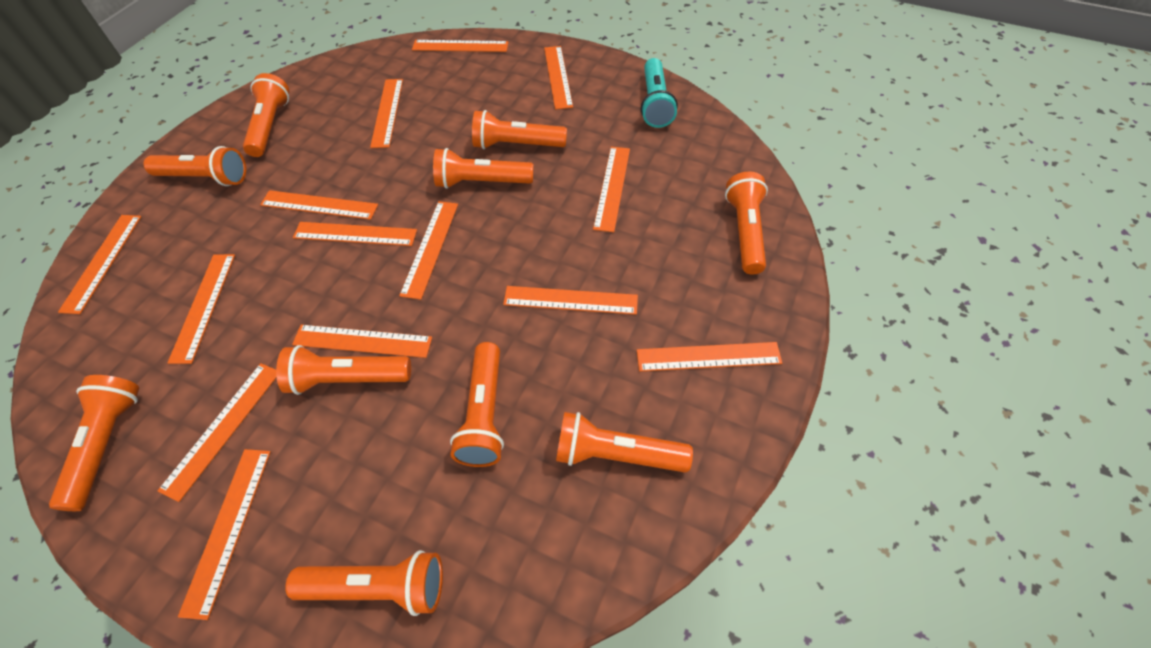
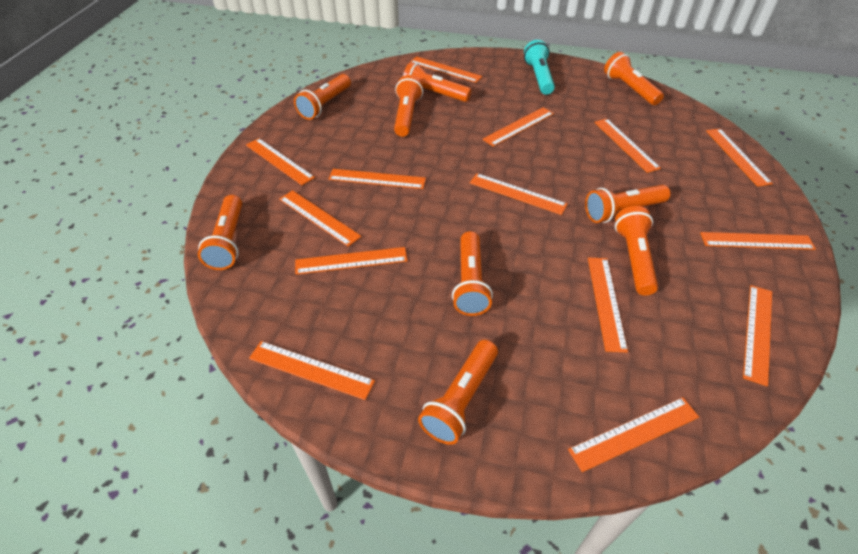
orange flashlight: [49,375,139,511] [144,146,246,186] [243,73,289,157] [276,345,411,395] [285,550,443,616] [433,148,534,189] [450,342,504,467] [472,110,567,149] [556,412,693,473] [725,171,768,275] = 10 -> [198,195,242,270] [294,74,351,120] [394,75,423,137] [403,62,472,102] [418,340,498,445] [452,231,493,316] [585,185,670,223] [604,52,664,105] [615,206,658,296] = 9

